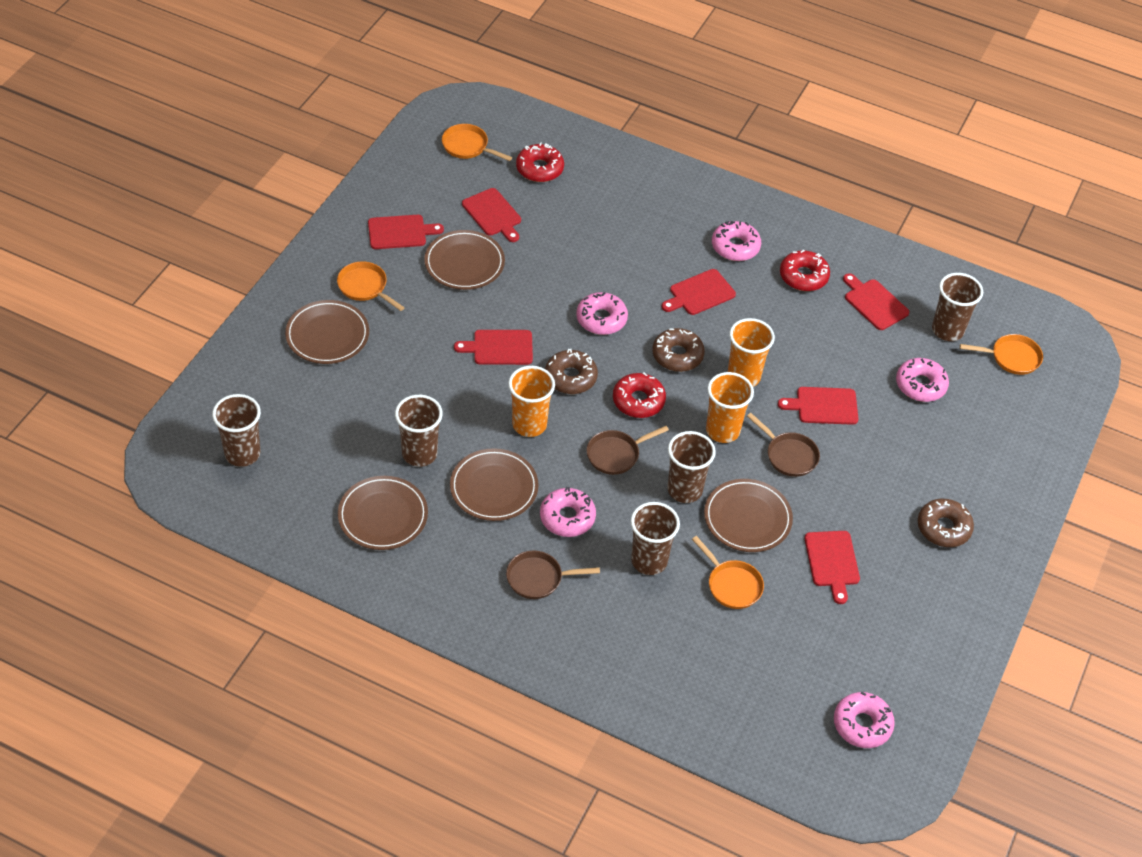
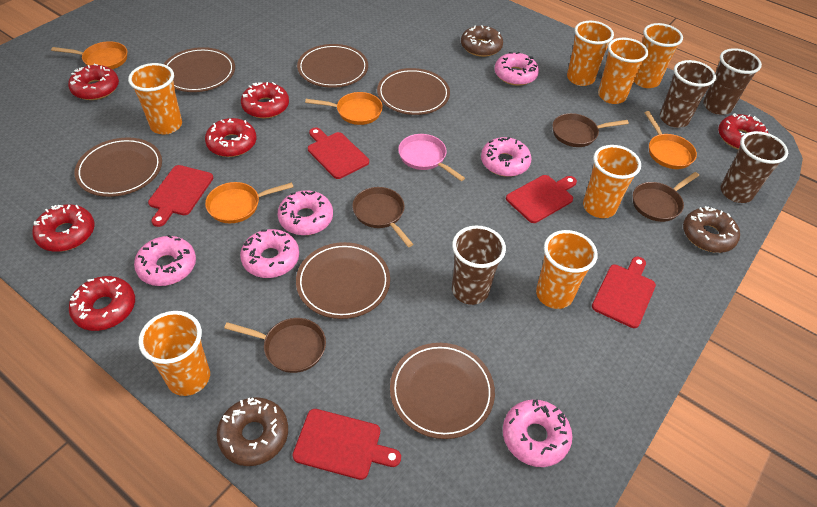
brown cup: [212,394,261,467] [395,395,443,467] [631,502,680,575] [667,431,716,503] [932,273,983,341] = 5 -> [452,226,506,305] [660,60,716,128] [703,48,762,115] [720,131,788,203] = 4
brown pan: [506,551,600,599] [586,426,669,475] [747,413,820,477] = 3 -> [224,318,326,373] [352,187,413,247] [552,113,629,147] [633,172,699,222] = 4
brown plate: [285,300,369,364] [338,476,428,550] [424,230,505,290] [450,448,538,521] [704,479,793,552] = 5 -> [75,137,162,197] [164,47,235,92] [296,242,390,319] [297,44,368,88] [377,68,450,115] [390,343,495,439] = 6
orange cup: [508,366,555,437] [706,372,754,443] [728,318,775,387] = 3 -> [128,63,182,135] [138,311,210,396] [536,230,598,309] [567,21,614,86] [583,145,641,218] [598,38,648,104] [634,23,683,88] = 7
pink donut: [540,487,596,537] [576,292,628,335] [712,221,761,261] [834,692,895,748] [896,358,949,402] = 5 -> [134,235,196,286] [240,229,299,278] [278,190,333,235] [481,137,531,177] [494,52,539,86] [503,399,572,467] = 6
pink pan: none = 0 -> [398,134,465,181] = 1
red cutting board: [368,215,444,249] [454,330,533,365] [462,188,521,242] [662,269,736,315] [778,387,859,425] [805,531,860,604] [843,273,909,330] = 7 -> [148,165,213,227] [292,409,401,480] [308,127,369,179] [506,175,577,223] [592,257,656,328] = 5
red donut: [516,143,564,182] [613,372,666,418] [780,250,830,291] = 3 -> [32,204,94,252] [68,64,119,100] [69,276,135,331] [205,118,256,157] [241,82,289,118] [718,113,768,149] = 6

